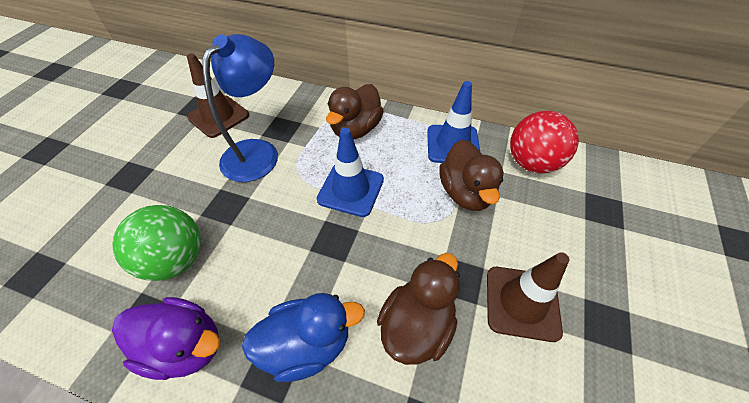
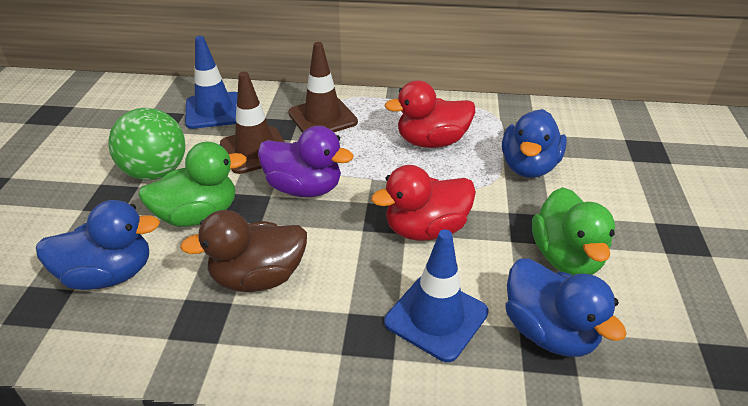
blue duck: [242,293,365,382] = 1 -> [36,200,160,290] [502,109,567,178] [506,258,627,357] = 3
blue lamp: [202,34,278,182] = 1 -> none = 0
brown duck: [326,84,384,139] [377,253,460,365] [440,139,504,211] = 3 -> [180,210,307,292] = 1
green duck: none = 0 -> [138,142,247,227] [532,187,615,275] = 2
red ball: [510,111,579,173] = 1 -> none = 0
red duck: none = 0 -> [371,165,476,241] [384,80,475,148] = 2

